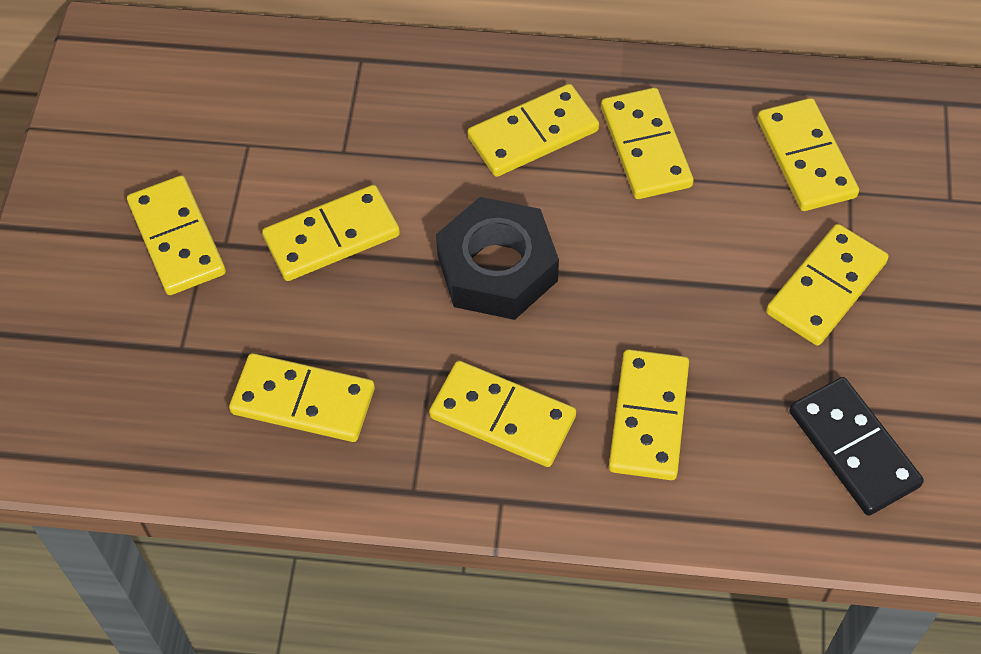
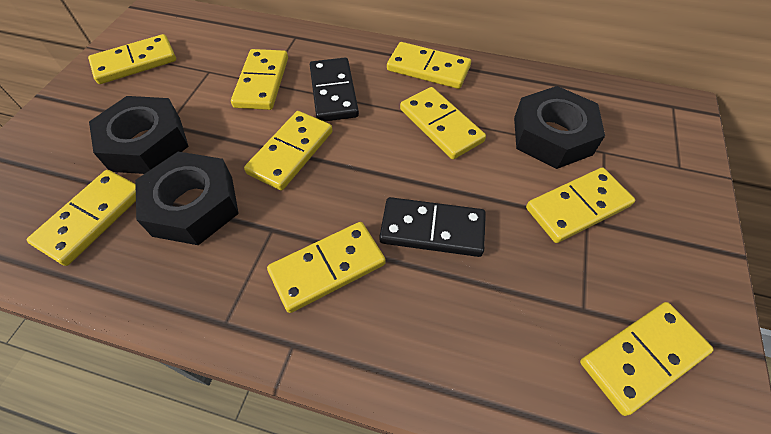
black domino: [789,377,924,516] = 1 -> [310,58,359,122] [379,197,486,257] = 2
black nut: [436,197,559,320] = 1 -> [89,96,189,174] [135,152,239,245] [514,86,605,169] = 3

